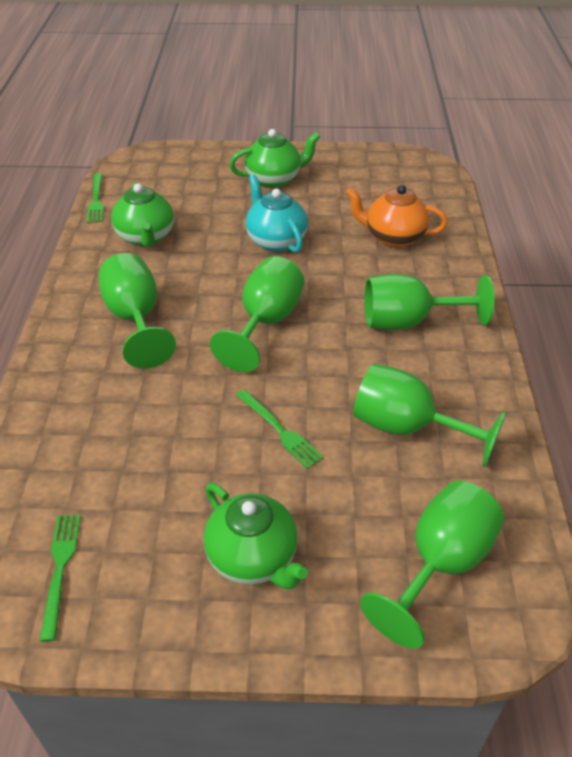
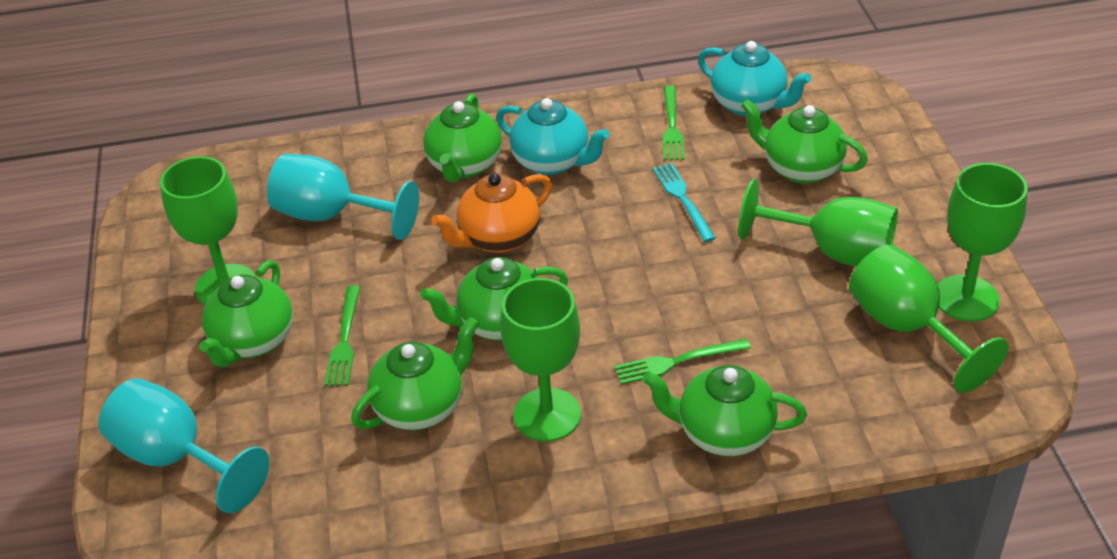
green teapot: [111,182,174,247] [204,483,308,589] [229,129,321,188] = 3 -> [199,260,293,367] [351,317,479,430] [420,257,568,341] [423,93,502,182] [642,365,807,456] [741,99,868,184] = 6
turquoise fork: none = 0 -> [653,163,716,242] = 1
turquoise goblet: none = 0 -> [99,378,270,513] [267,154,419,240] = 2
turquoise teapot: [246,175,308,253] = 1 -> [496,98,609,175] [698,41,811,116] = 2

